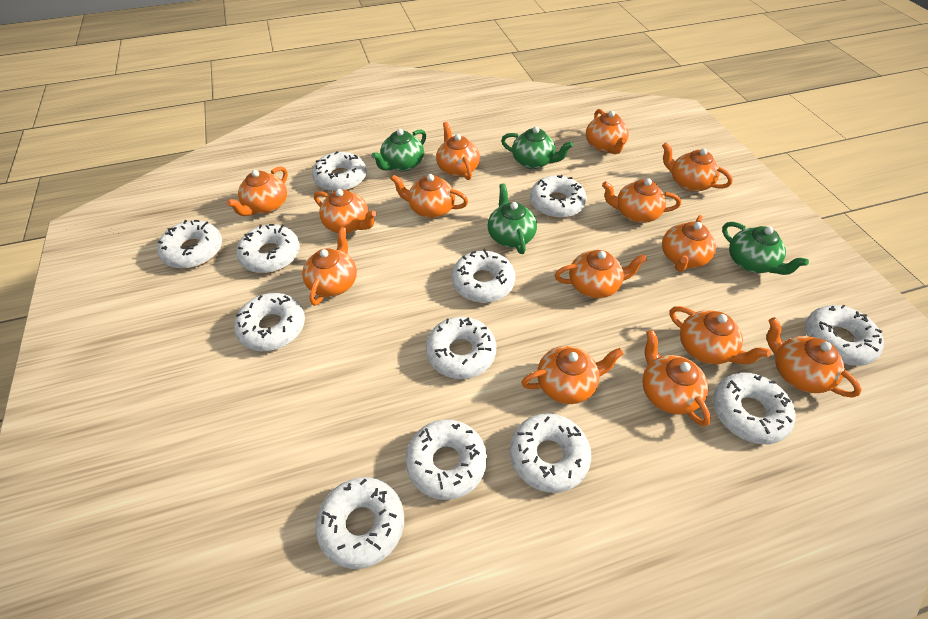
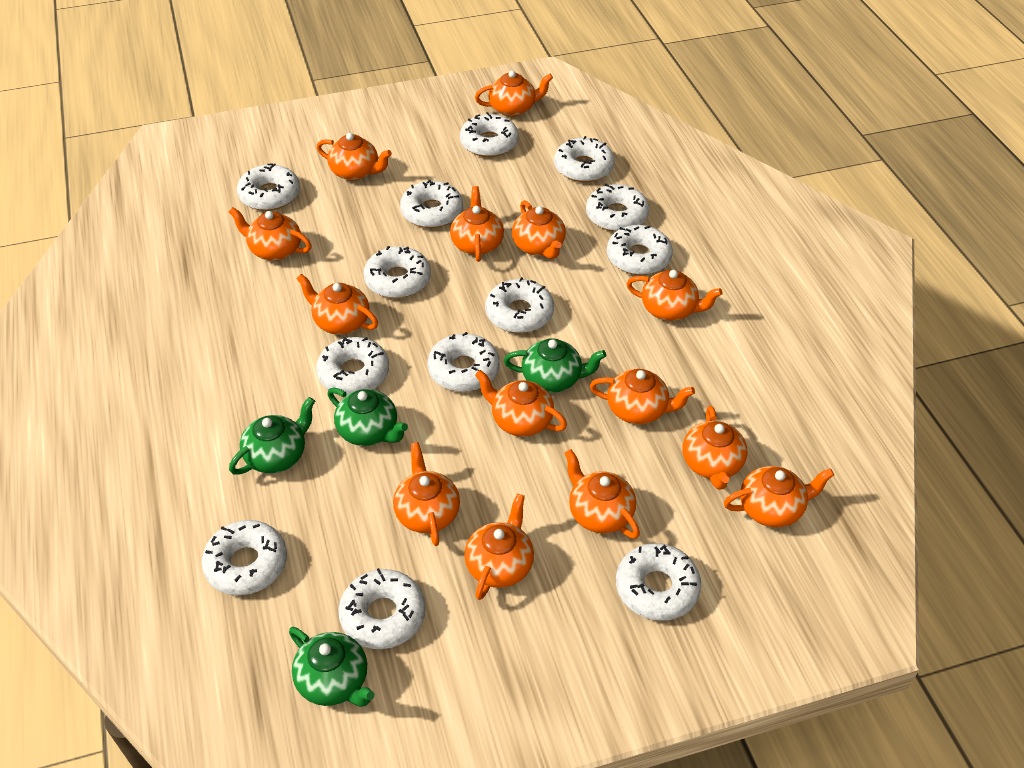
white donut: [157,220,222,269] [234,293,305,351] [236,224,300,273] [312,151,367,192] [315,477,404,569] [405,419,487,500] [426,317,496,379] [452,249,515,303] [510,413,591,493] [530,175,587,218] [713,373,796,444] [805,305,884,366] = 12 -> [201,520,287,595] [237,163,300,211] [316,337,389,395] [338,568,426,649] [363,246,431,298] [400,180,463,228] [428,332,500,392] [460,112,519,157] [485,277,554,333] [554,136,615,182] [586,184,649,232] [607,225,673,275] [616,543,701,621] = 13

